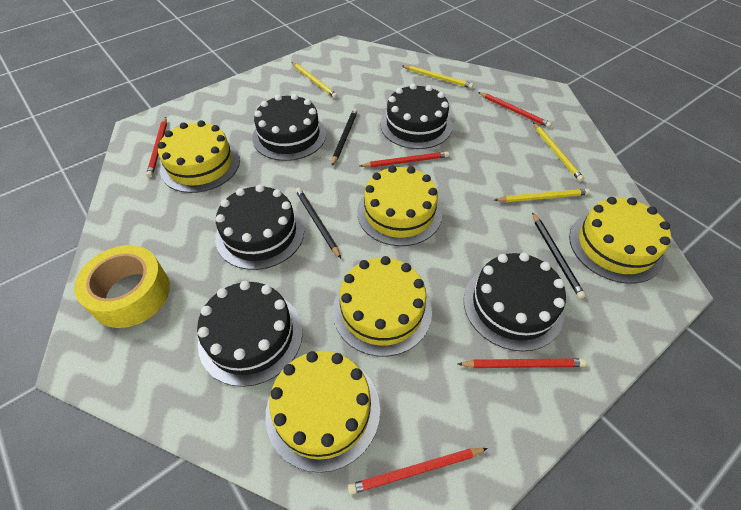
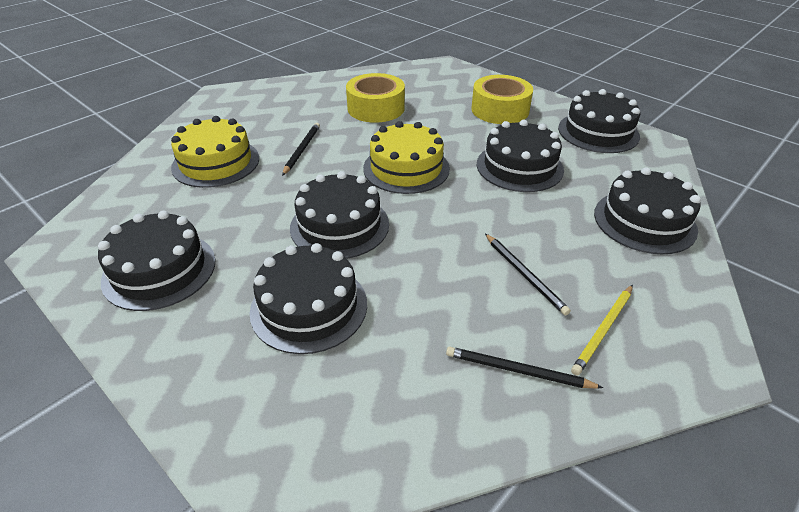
black cake: [197,281,303,387] [215,185,304,270] [252,94,326,161] [380,84,452,149] [464,252,566,351] = 5 -> [98,211,215,311] [250,243,367,354] [290,171,389,259] [477,120,564,192] [558,89,640,153] [594,167,701,254] = 6
red pencil: [146,117,167,178] [348,448,488,494] [360,151,449,167] [458,358,586,368] [478,92,552,128] = 5 -> none = 0
yellow cake: [158,120,240,193] [266,351,380,473] [333,256,432,357] [357,165,442,246] [569,197,671,284] = 5 -> [171,116,259,188] [363,121,450,194] = 2
yellow pencil: [292,62,338,98] [402,65,473,88] [494,189,590,202] [533,122,584,182] = 4 -> [571,285,633,375] = 1
yellow tape: [74,245,170,328] = 1 -> [346,73,405,123] [471,75,533,124] = 2

